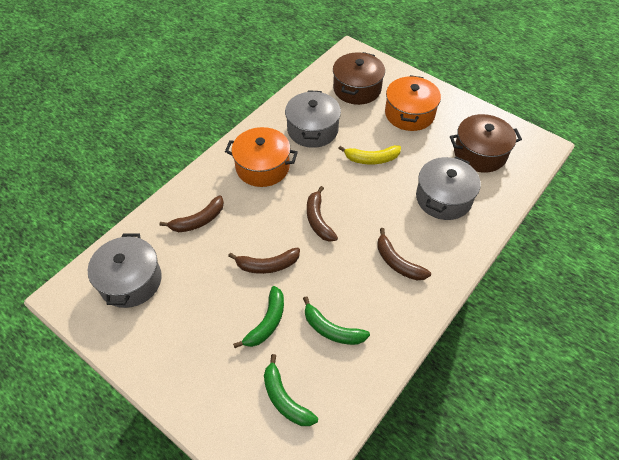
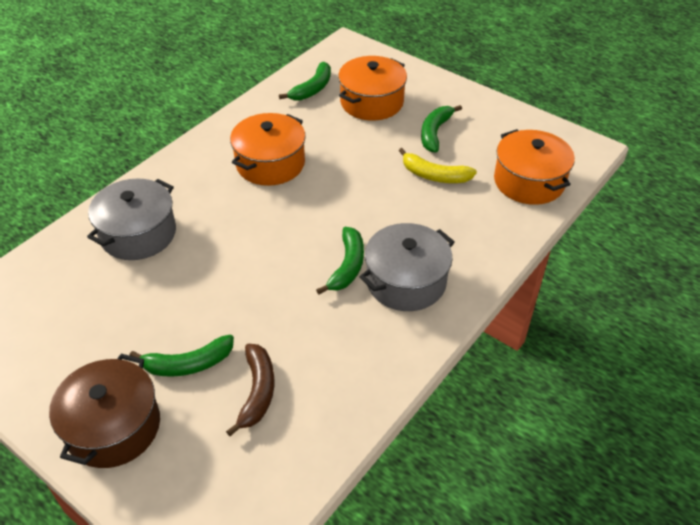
brown banana: [159,195,224,232] [228,247,300,274] [307,186,338,242] [377,228,431,280] = 4 -> [226,344,274,436] = 1
brown pot: [333,52,385,105] [450,114,522,173] = 2 -> [49,354,160,468] = 1
green banana: [233,286,284,348] [264,354,318,426] [303,296,370,345] = 3 -> [130,335,234,377] [279,62,331,101] [316,227,364,294] [421,105,462,152] = 4
grey pot: [88,233,162,308] [285,90,341,148] [416,157,481,220] = 3 -> [87,178,176,260] [360,223,455,311] = 2
orange pot: [225,127,298,187] [385,75,441,131] = 2 -> [230,113,306,186] [338,56,407,121] [494,129,575,205] = 3

